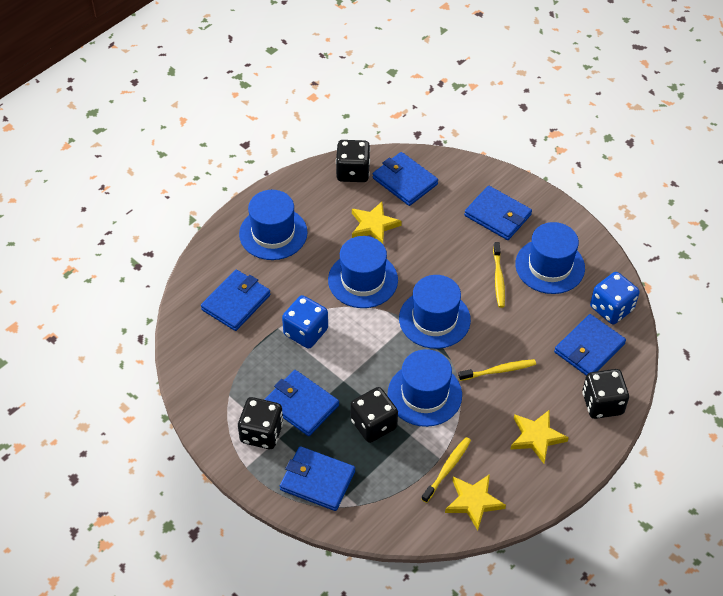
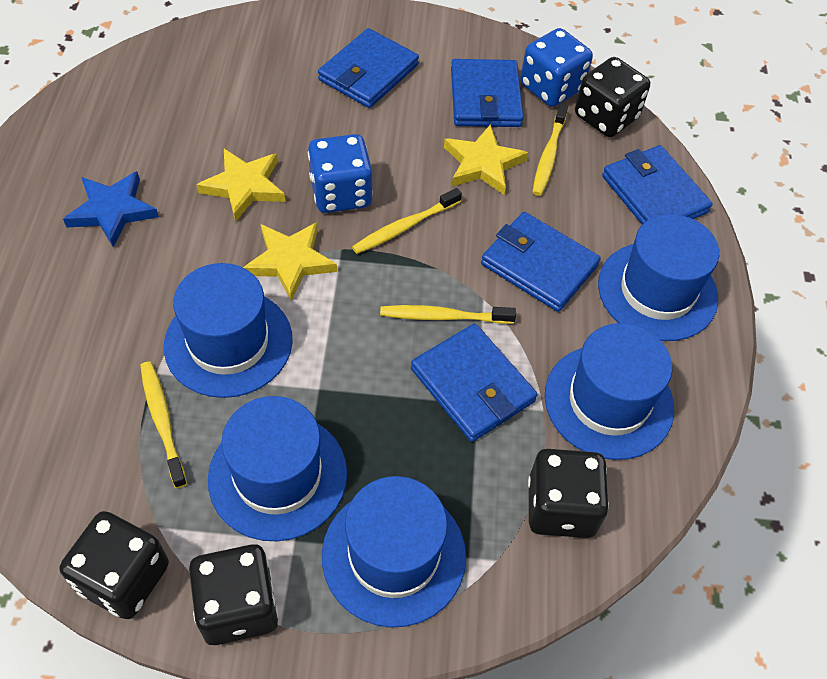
blue star: none = 0 -> [63,171,159,248] = 1
blue wallet: [201,270,271,331] [264,370,339,436] [280,446,355,511] [373,152,438,206] [464,186,532,240] [554,314,626,375] = 6 -> [318,28,419,108] [411,323,538,442] [451,59,524,127] [481,212,601,312] [602,145,713,225] = 5
yellow toothbrush: [421,437,471,503] [458,359,536,381] [493,242,505,308] = 3 -> [140,362,187,488] [352,188,462,254] [380,305,516,324] [532,103,568,196] = 4

